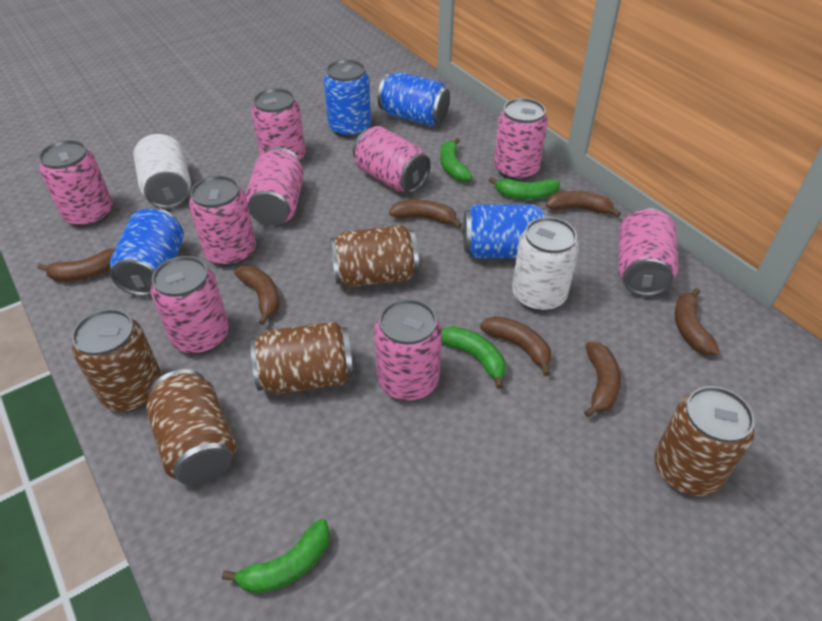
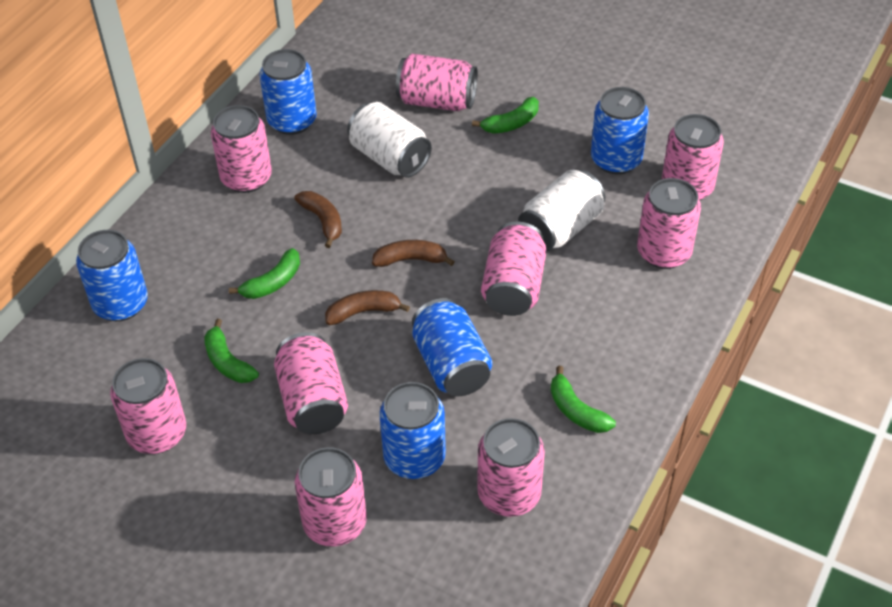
blue can: [110,208,184,296] [324,59,371,138] [378,72,450,126] [463,204,548,258] = 4 -> [76,230,148,321] [259,49,317,135] [379,382,446,479] [412,298,492,396] [591,87,649,174] = 5
brown banana: [38,249,115,281] [234,266,279,325] [389,200,462,229] [480,316,551,376] [546,191,621,217] [584,342,621,417] [674,288,719,355] = 7 -> [294,191,342,248] [325,290,410,325] [372,240,455,267] = 3
brown can: [72,309,162,412] [146,369,236,485] [251,322,353,394] [330,225,419,287] [654,386,755,496] = 5 -> none = 0

